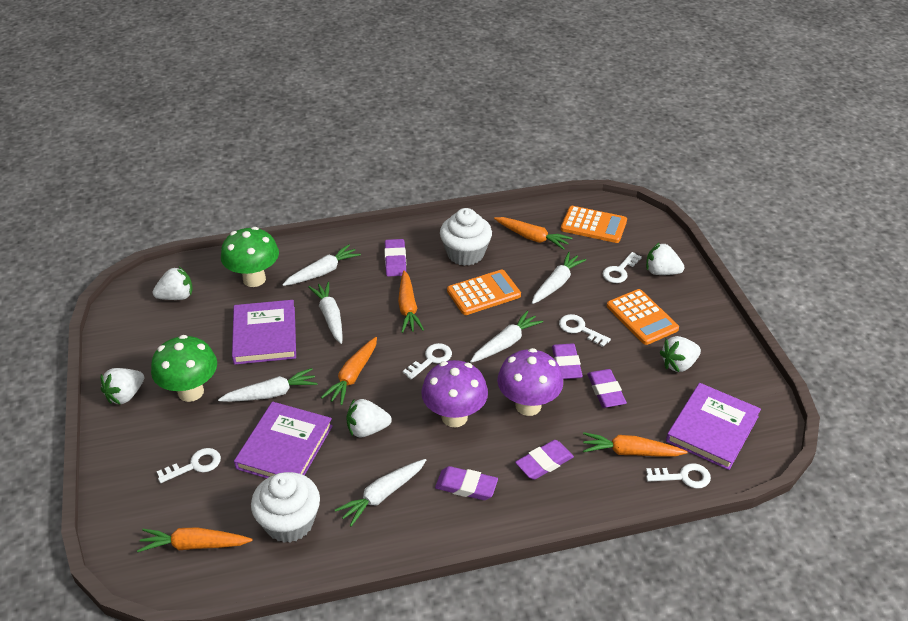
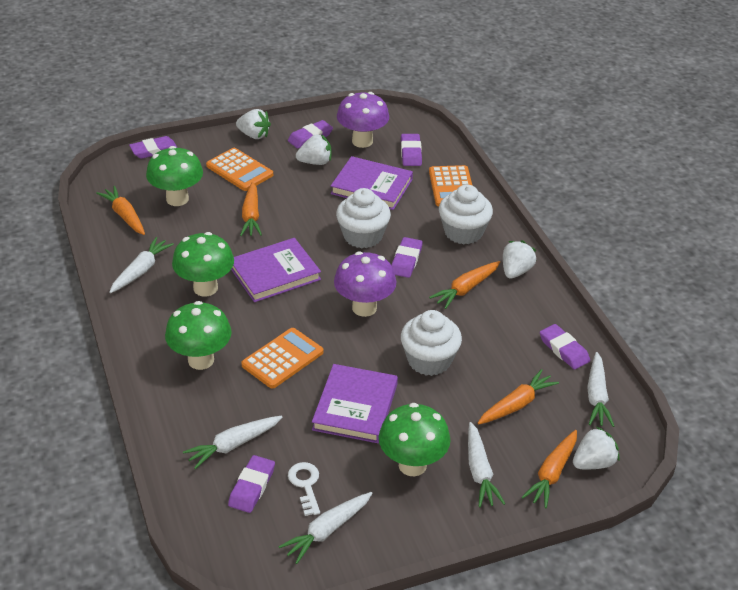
green mushroom: [151,335,217,402] [221,227,279,287] = 2 -> [146,146,203,206] [165,301,232,370] [172,232,234,296] [379,403,450,476] = 4
purple eraser: [384,239,406,277] [435,466,498,500] [515,440,574,480] [552,343,583,379] [587,369,627,408] = 5 -> [129,136,177,159] [228,455,275,513] [288,120,333,149] [391,237,423,278] [401,134,422,166] [540,324,590,370] = 6
white carrot: [218,368,318,402] [282,244,361,286] [308,282,342,344] [335,459,426,527] [470,311,543,363] [532,252,586,304] = 6 -> [109,237,174,293] [183,416,283,469] [278,492,372,564] [468,422,505,507] [587,352,614,427] = 5
white cupcake: [251,472,320,543] [440,208,492,266] = 2 -> [336,188,391,248] [401,310,462,376] [439,184,493,244] = 3
white key: [156,448,221,483] [403,343,452,380] [559,314,611,347] [603,252,642,283] [646,463,711,489] = 5 -> [288,462,320,516] = 1
white strawberry: [101,368,144,405] [153,266,193,300] [346,398,392,437] [646,242,685,275] [660,336,701,372] = 5 -> [236,109,271,139] [296,134,332,165] [503,240,537,278] [573,427,619,469] = 4

